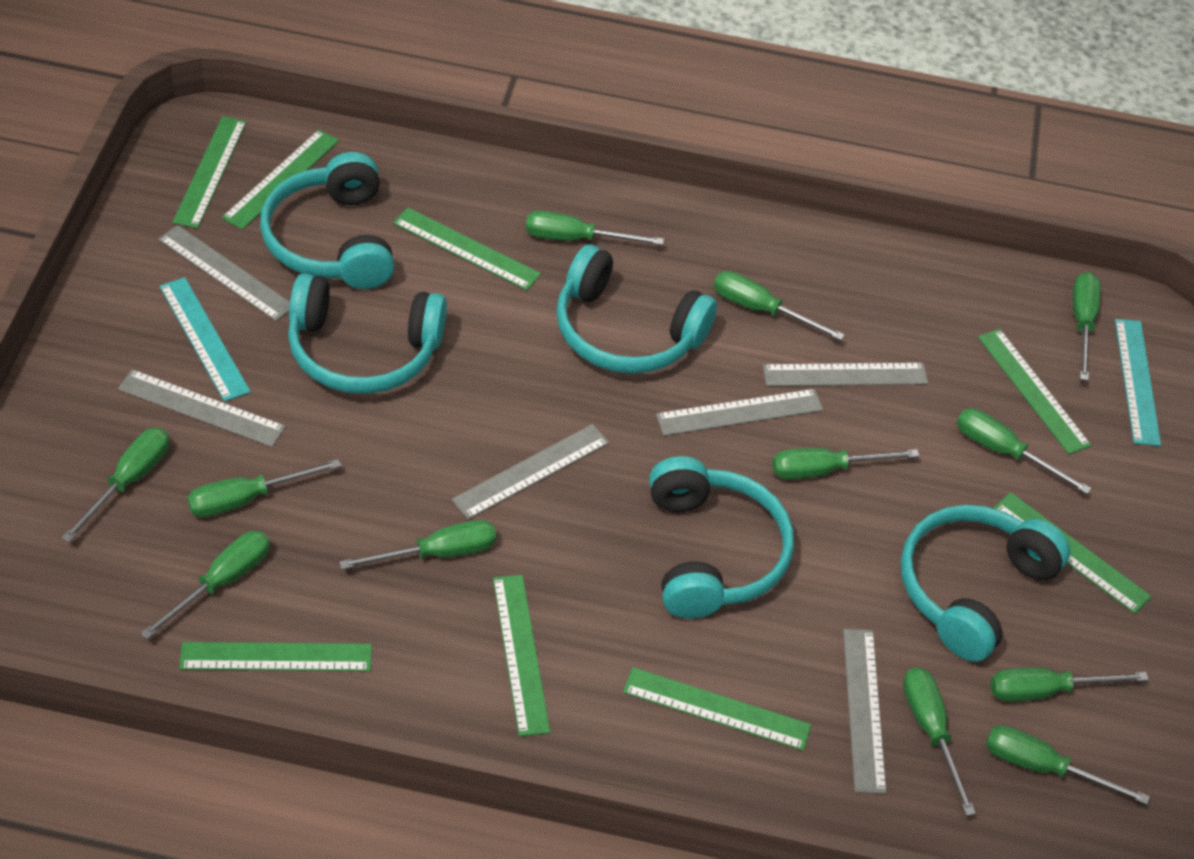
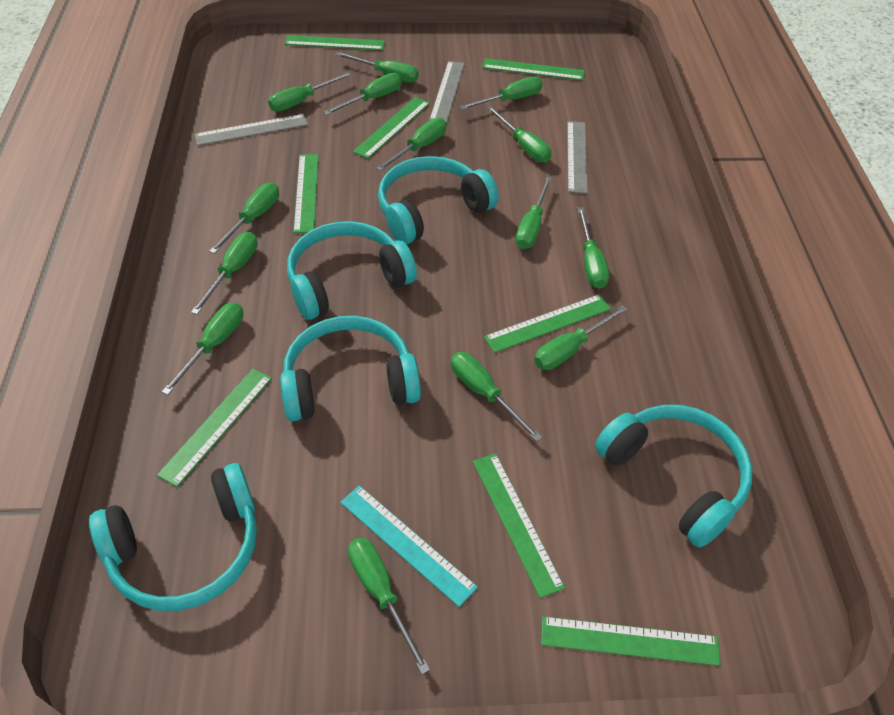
green screwdriver: [62,428,169,542] [140,531,270,639] [187,459,341,517] [339,520,496,570] [526,211,664,245] [714,271,845,340] [772,448,919,479] [903,667,976,816] [957,408,1092,494] [986,725,1150,805] [990,668,1149,702] [1073,272,1101,381] = 12 -> [162,303,243,395] [191,232,258,315] [209,183,279,254] [268,72,351,112] [324,73,402,115] [336,52,419,83] [348,537,430,674] [376,118,447,171] [451,352,542,442] [459,77,543,110] [487,106,552,163] [516,177,552,249] [534,305,628,370] [577,207,609,289] = 14
grey ruler: [118,369,286,447] [158,225,290,321] [452,424,609,519] [656,389,823,436] [763,363,928,386] [843,629,887,794] = 6 -> [195,114,308,146] [429,61,465,123] [567,121,588,194] = 3
turquoise ruler: [159,277,251,402] [1115,319,1161,446] = 2 -> [340,485,478,607] = 1

